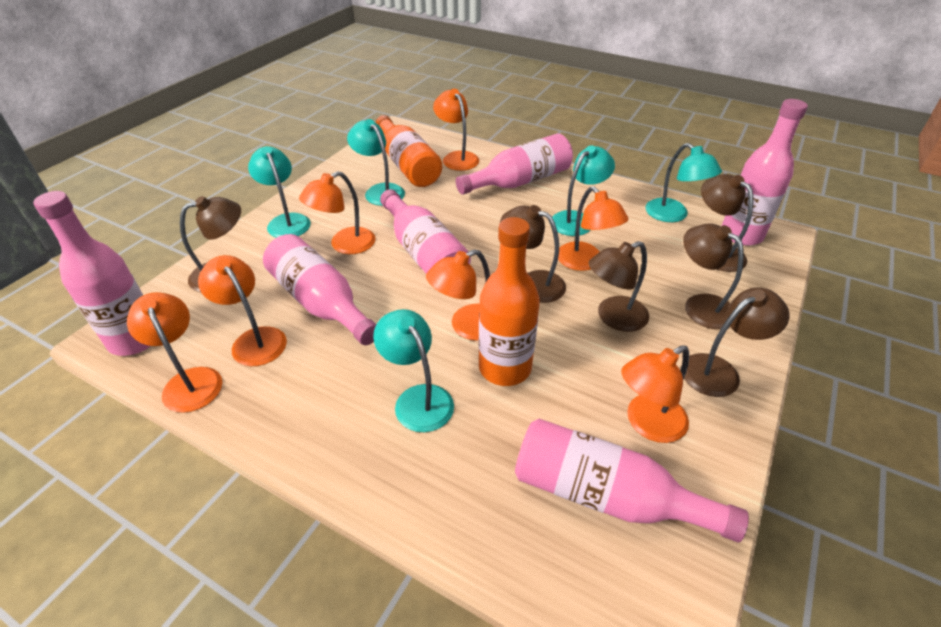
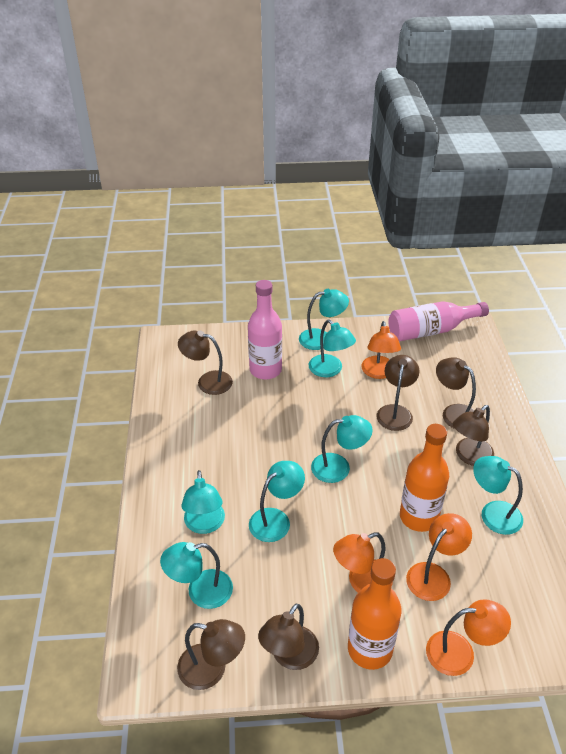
orange lamp: [127,292,222,413] [198,255,287,366] [299,171,375,254] [426,249,490,341] [433,89,479,171] [558,187,629,271] [621,345,689,443] = 7 -> [333,532,393,593] [361,321,401,379] [406,513,472,601] [426,599,511,676] = 4
pink bottle: [33,191,150,356] [263,234,376,345] [380,189,471,274] [456,133,573,195] [515,419,749,542] [722,99,808,246] = 6 -> [248,280,282,380] [389,301,489,341] = 2
turquoise lamp: [248,146,311,238] [347,119,405,206] [373,309,454,432] [552,145,615,236] [645,143,722,222] = 5 -> [160,542,233,609] [181,470,225,534] [249,461,305,542] [299,289,349,350] [309,320,356,377] [311,415,373,483] [473,456,523,535] = 7

